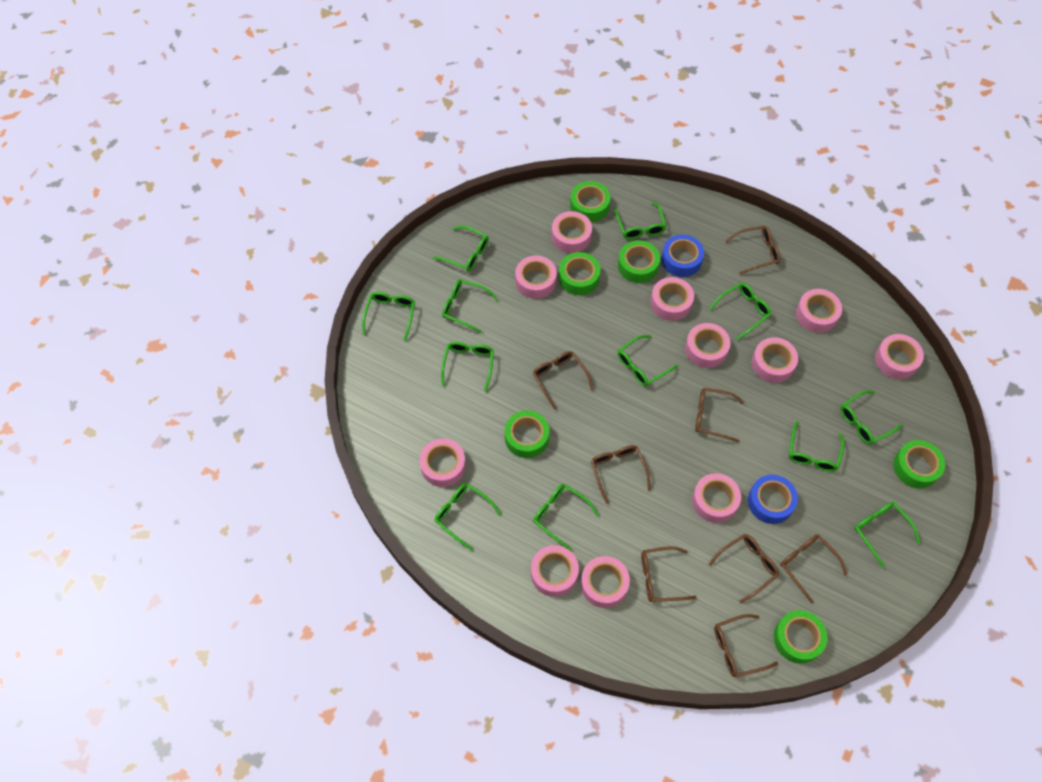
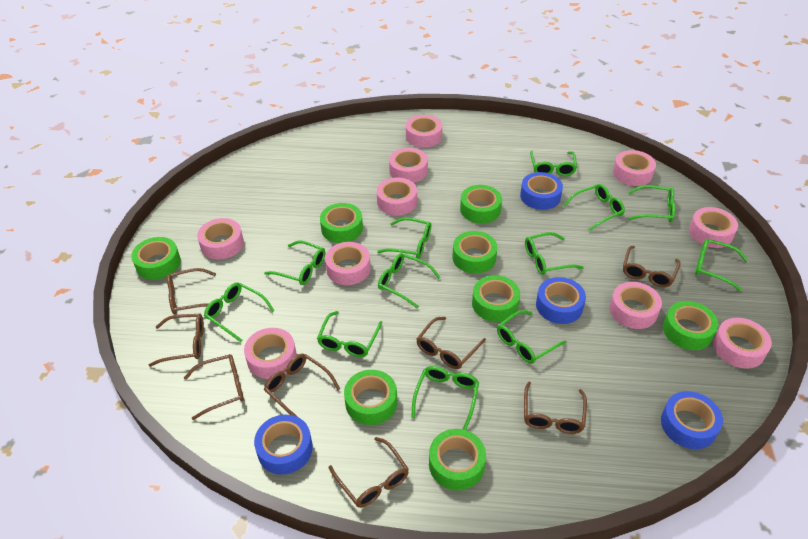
blue tape: [661,235,704,277] [748,475,798,524] = 2 -> [254,415,313,475] [520,172,563,210] [536,277,586,324] [661,391,723,449] = 4
green tape: [505,411,549,458] [559,252,601,295] [570,181,610,222] [618,240,660,283] [774,610,828,664] [893,440,945,488] = 6 -> [131,237,181,280] [320,203,363,243] [344,370,397,425] [429,429,486,490] [452,231,497,274] [460,185,502,223] [472,275,520,322] [663,301,719,350] = 8
pink tape: [419,439,466,487] [515,256,557,299] [531,545,579,597] [551,211,592,253] [581,556,630,608] [650,277,694,321] [685,323,730,368] [692,473,741,523] [751,337,798,383] [796,289,842,333] [875,334,924,379] = 11 -> [197,218,244,259] [244,328,297,379] [325,242,371,285] [377,178,417,215] [389,148,428,183] [406,115,442,148] [609,282,662,329] [613,150,656,186] [689,207,738,248] [713,318,772,369] = 10

